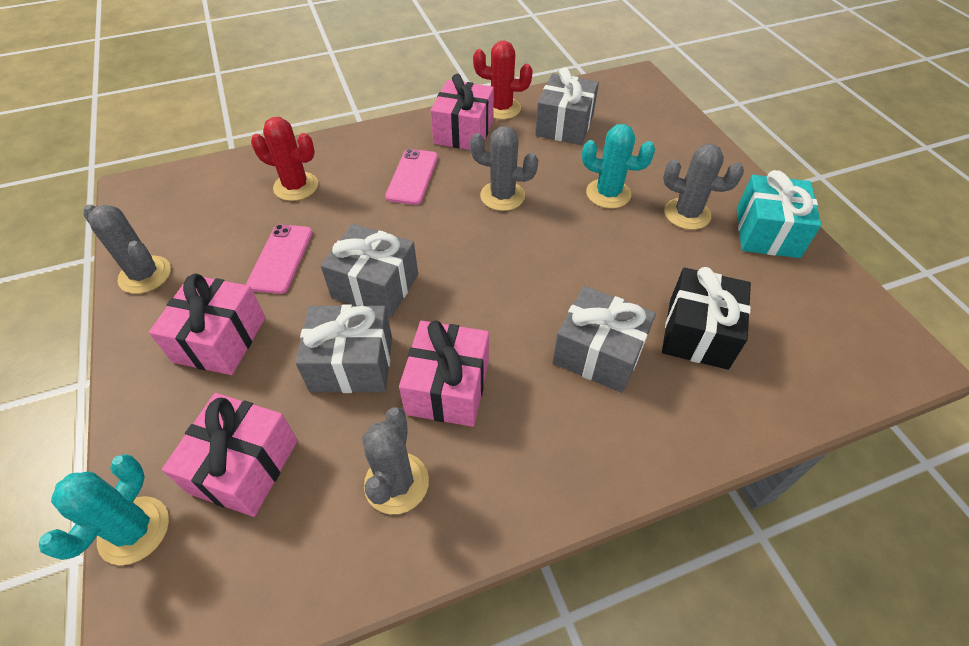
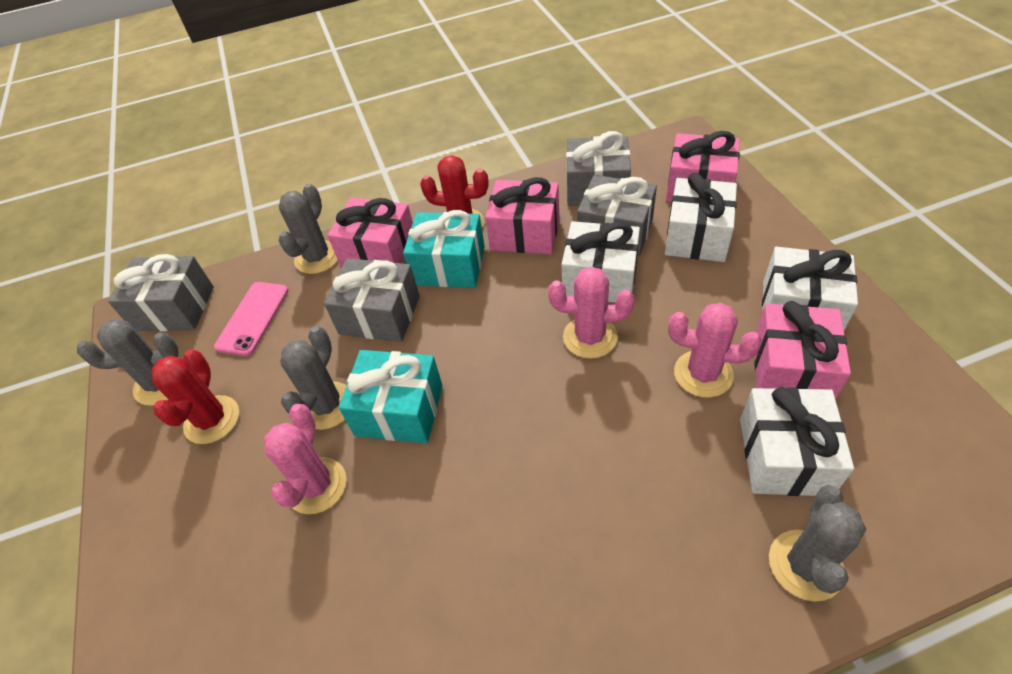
black gift: [662,267,751,370] = 1 -> none = 0
pink cactus: none = 0 -> [264,404,347,514] [548,266,634,359] [668,303,762,398] = 3
pink phone: [246,224,313,294] [385,149,438,205] = 2 -> [214,282,289,356] = 1
turquoise cactus: [39,454,169,565] [582,124,655,209] = 2 -> none = 0
turquoise gift: [737,170,821,258] = 1 -> [339,350,443,443] [403,210,485,288] = 2
white gift: none = 0 -> [562,221,640,303] [665,173,737,262] [740,387,854,496] [762,247,858,330] = 4

